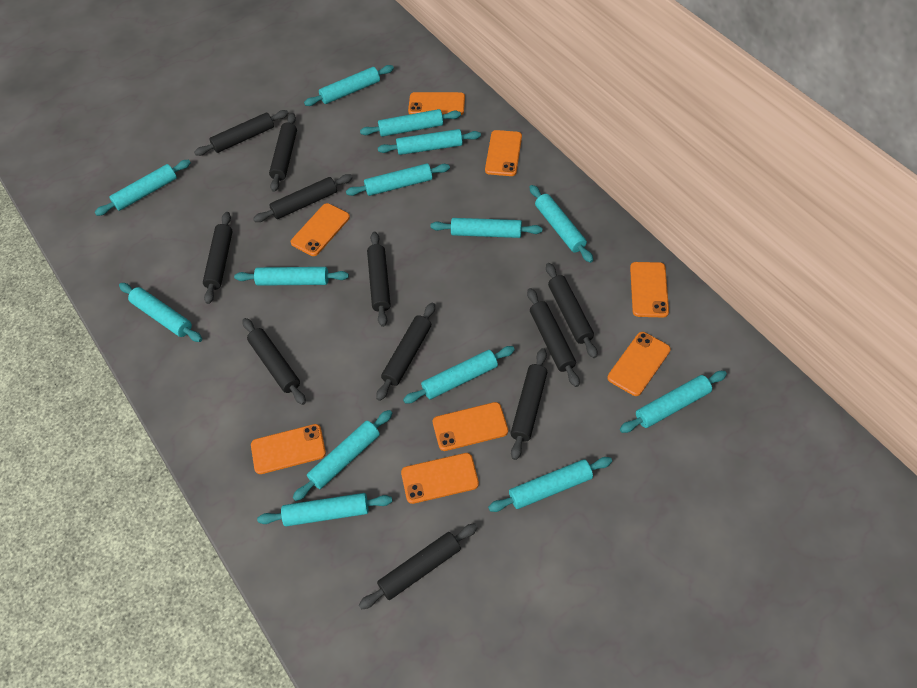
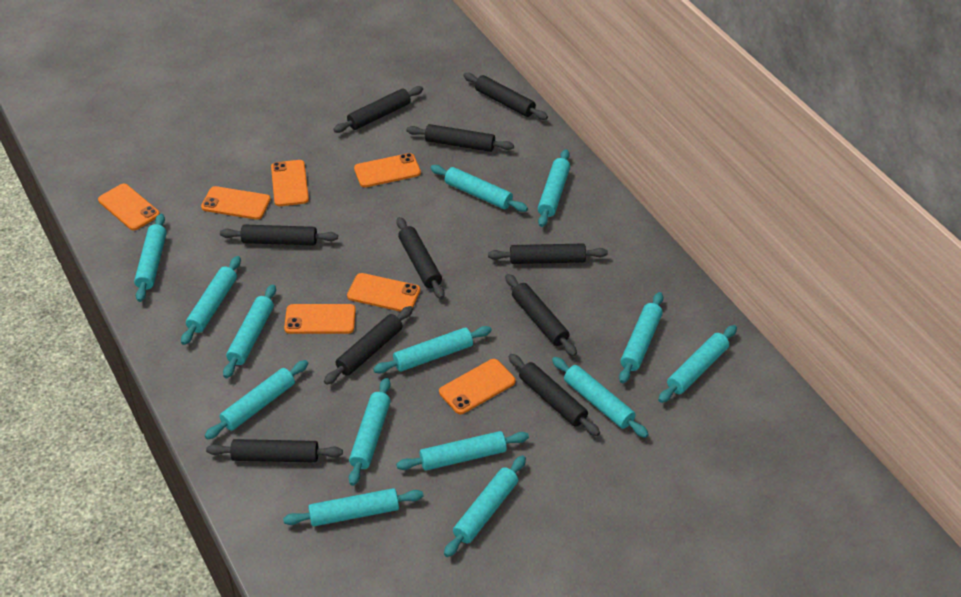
black rolling pin: [194,110,289,156] [203,212,233,304] [242,318,306,405] [253,174,353,222] [269,113,297,192] [359,523,478,610] [367,232,391,327] [376,303,435,401] [511,348,547,460] [527,288,580,387] [546,263,597,358] = 11 -> [206,439,343,463] [220,225,338,245] [324,306,413,385] [333,86,423,133] [396,217,445,299] [407,124,514,152] [463,73,548,120] [488,243,608,264] [505,274,577,356] [508,354,600,436] = 10
orange phone: [251,424,326,474] [291,203,350,256] [401,453,479,504] [408,92,465,115] [433,402,508,451] [485,130,522,176] [607,332,671,396] [630,262,669,317] = 8 -> [98,184,160,231] [201,186,271,220] [271,160,309,206] [284,304,356,334] [347,273,420,312] [354,153,421,188] [439,359,516,414] = 7

